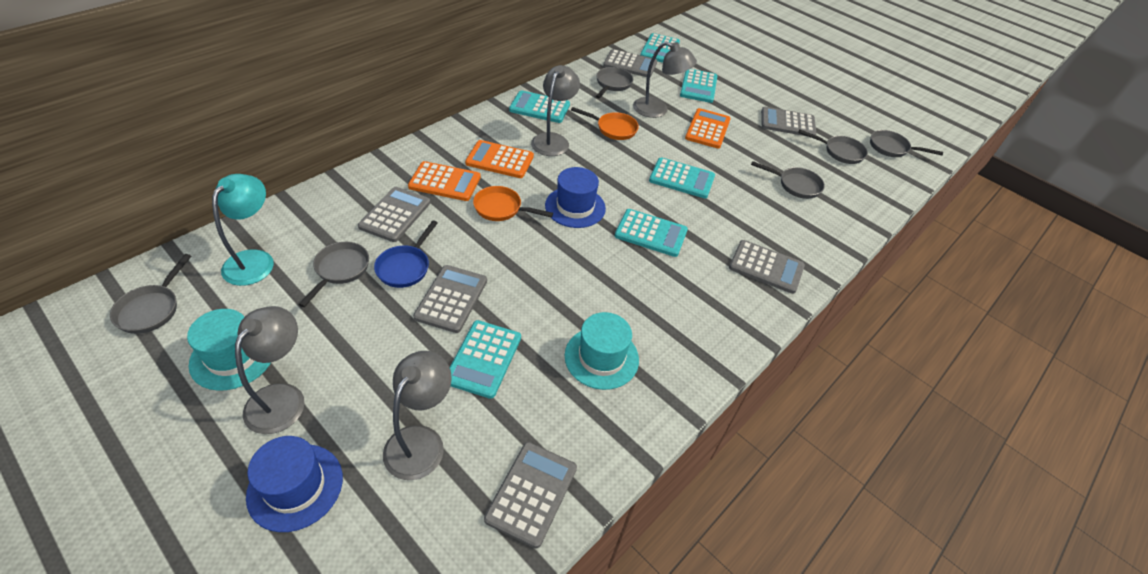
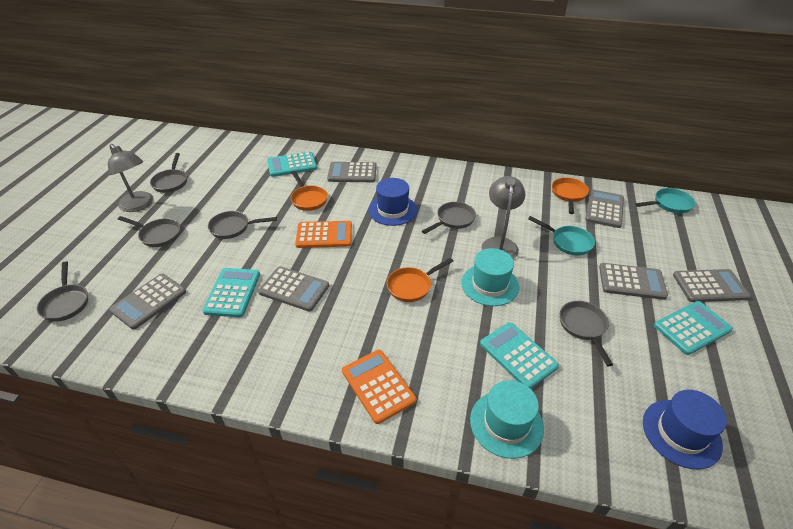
blue pan: [374,220,438,288] = 1 -> none = 0
grey lamp: [235,306,305,434] [383,351,452,480] [531,65,580,156] [633,42,697,118] = 4 -> [108,144,153,212] [481,176,526,259] = 2
orange calculator: [408,161,481,201] [465,140,534,178] [685,108,731,148] = 3 -> [295,221,352,248] [342,350,416,424] = 2
orange pan: [473,186,553,221] [571,107,639,140] = 2 -> [291,171,328,211] [387,258,453,302] [552,177,589,214] = 3
turquoise calculator: [449,320,521,399] [509,90,570,123] [615,209,688,257] [640,33,680,63] [649,157,715,198] [680,69,717,103] = 6 -> [202,268,260,317] [267,152,317,177] [480,322,559,389] [654,301,733,355] = 4
turquoise lamp: [212,174,274,286] = 1 -> none = 0
turquoise pan: none = 0 -> [528,216,595,256] [635,188,695,213] = 2

